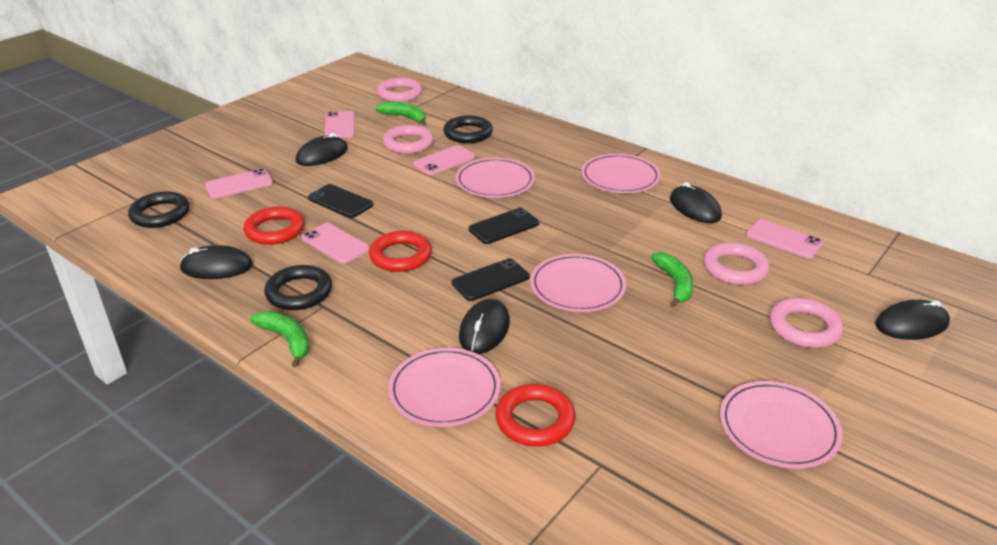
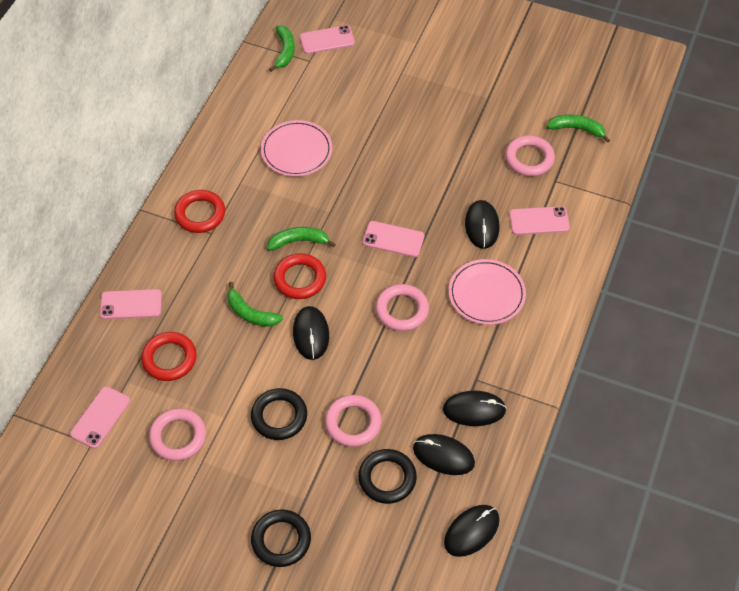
black phone: [308,184,374,218] [452,258,530,301] [469,208,539,244] = 3 -> none = 0
green banana: [251,311,309,368] [375,101,426,125] [651,252,693,308] = 3 -> [228,282,283,327] [267,227,336,251] [269,25,295,72] [547,115,610,143] = 4
pink plate: [388,348,501,427] [456,158,535,198] [530,254,626,312] [581,154,661,193] [720,381,842,468] = 5 -> [261,120,332,177] [449,259,526,325] = 2

